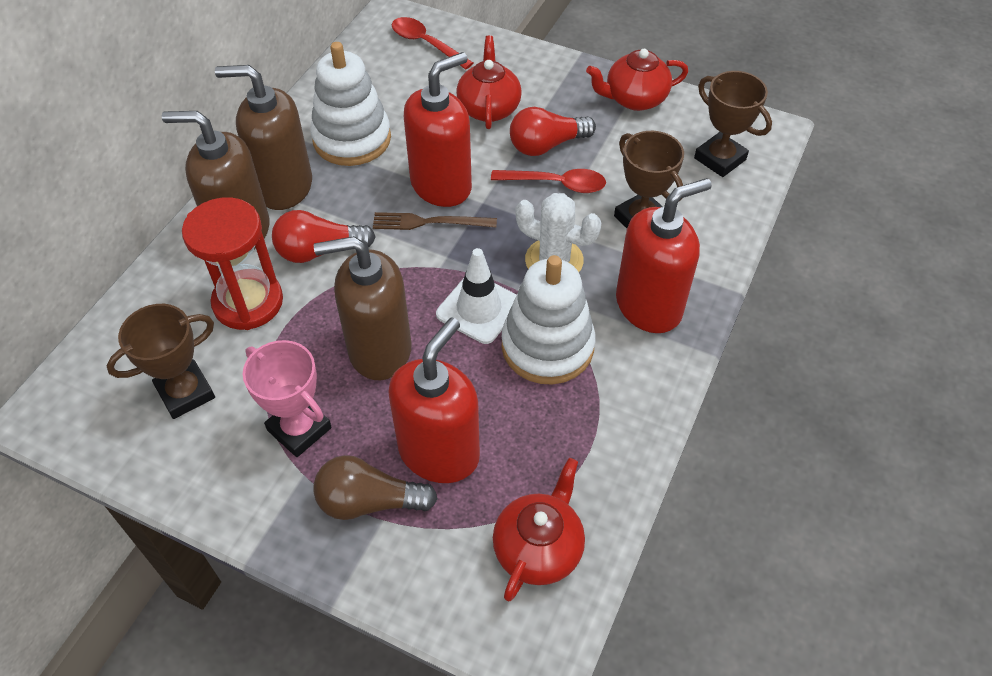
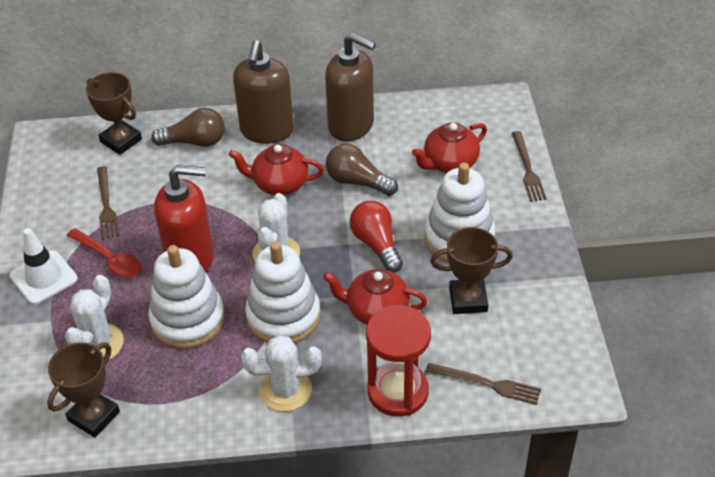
brown fork: [373,212,497,230] = 1 -> [97,166,119,239] [426,363,541,405] [512,131,547,201] = 3
brown light bulb: [314,455,438,520] = 1 -> [151,108,225,147] [326,144,398,196] = 2
brown soap dispenser: [162,111,270,249] [215,65,312,210] [314,236,412,380] = 3 -> [233,40,294,144] [325,33,376,141] = 2
pink trophy: [242,340,332,457] = 1 -> none = 0
red light bulb: [272,210,376,263] [510,107,596,156] = 2 -> [350,201,403,273] = 1
red soap dispenser: [388,317,480,483] [404,52,472,207] [616,178,712,333] = 3 -> [154,165,214,272] = 1
red spoon: [392,17,473,69] [491,169,606,193] = 2 -> [66,228,141,277] = 1
white cactus: [515,193,601,272] = 1 -> [65,275,124,360] [241,335,322,412] [253,193,300,261] = 3
white stacking toy: [310,42,391,166] [501,255,596,385] = 2 -> [148,245,225,349] [245,241,321,343] [425,163,496,262] = 3

